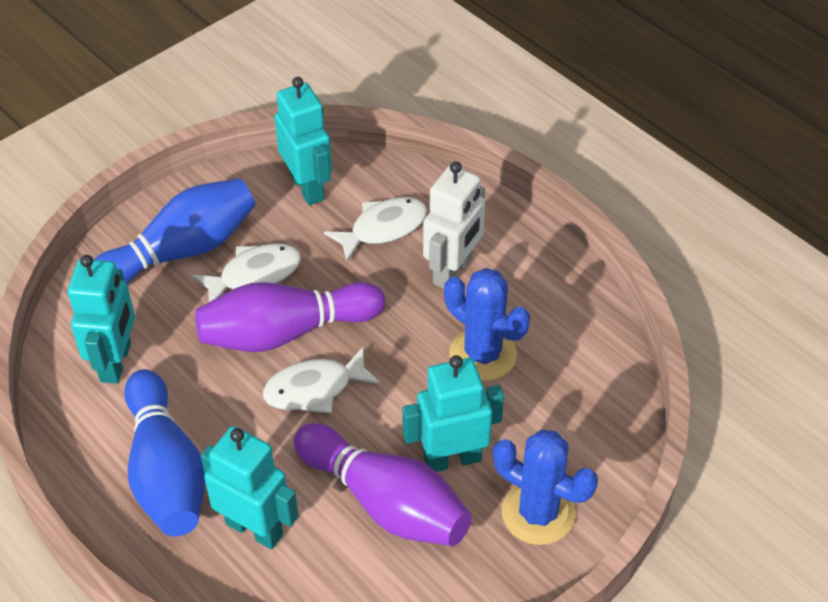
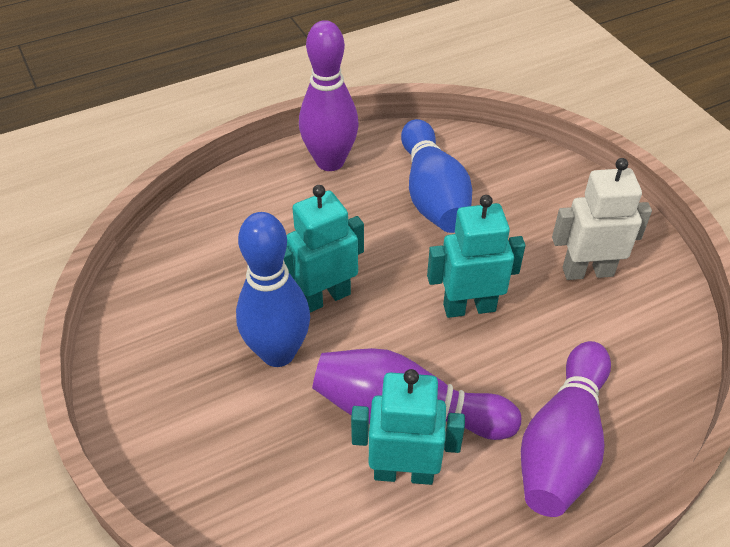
blue cactus: [444,268,530,381] [493,430,598,545] = 2 -> none = 0
purple bowling pin: [195,282,385,352] [294,423,472,546] = 2 -> [299,20,359,171] [312,348,521,440] [521,341,611,517] = 3
turquoise robot: [68,255,135,384] [201,426,298,549] [274,77,332,205] [402,355,504,472] = 4 -> [284,185,364,313] [351,369,465,485] [427,195,525,318] = 3
white fish: [192,243,301,302] [263,346,381,413] [324,197,427,262] = 3 -> none = 0

